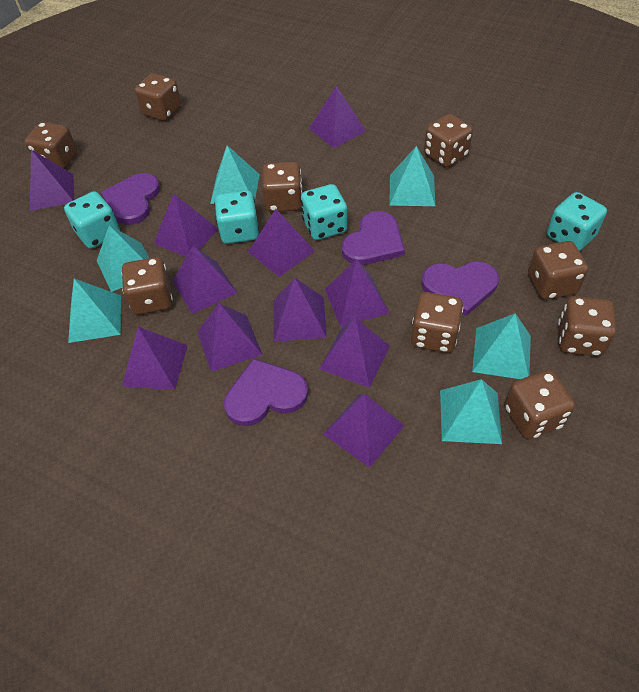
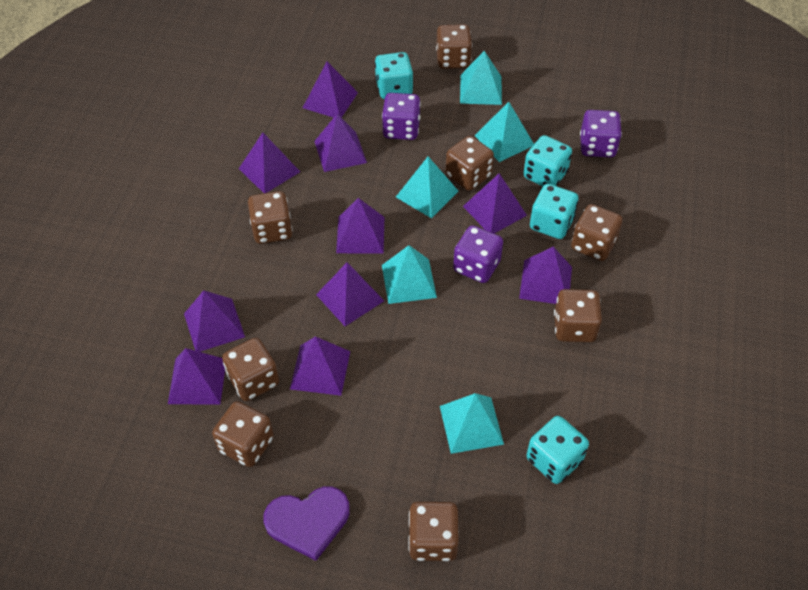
brown dice: [25,122,78,169] [122,257,173,315] [135,73,181,121] [262,162,302,212] [411,292,463,353] [424,114,473,167] [504,370,575,439] [528,241,588,300] [558,296,616,357] = 9 -> [212,401,274,467] [222,338,279,401] [248,191,293,244] [408,502,459,561] [436,24,472,69] [446,136,494,191] [554,289,602,342] [571,204,623,261] = 8
purple dice: none = 0 -> [382,93,421,140] [453,225,503,283] [580,110,622,157] = 3
purple heart: [101,173,160,225] [224,359,308,426] [342,211,405,265] [421,261,499,316] = 4 -> [263,486,350,561] = 1
purple pyramid: [30,150,74,211] [122,327,188,390] [154,194,218,257] [173,246,237,314] [197,303,263,372] [248,209,314,277] [273,278,327,342] [309,86,366,148] [319,318,390,388] [323,394,405,468] [325,259,389,327] = 11 -> [168,348,225,404] [184,290,245,352] [239,132,300,193] [290,336,350,396] [303,62,358,118] [314,114,367,172] [316,263,384,326] [336,198,384,253] [463,174,527,233] [519,247,572,304] = 10
turquoise pyramid: [68,278,121,343] [97,225,149,292] [210,145,260,204] [389,146,435,206] [440,379,502,444] [472,313,531,379] = 6 -> [382,245,437,304] [396,157,458,218] [440,393,504,454] [460,51,502,105] [474,102,534,162] = 5

